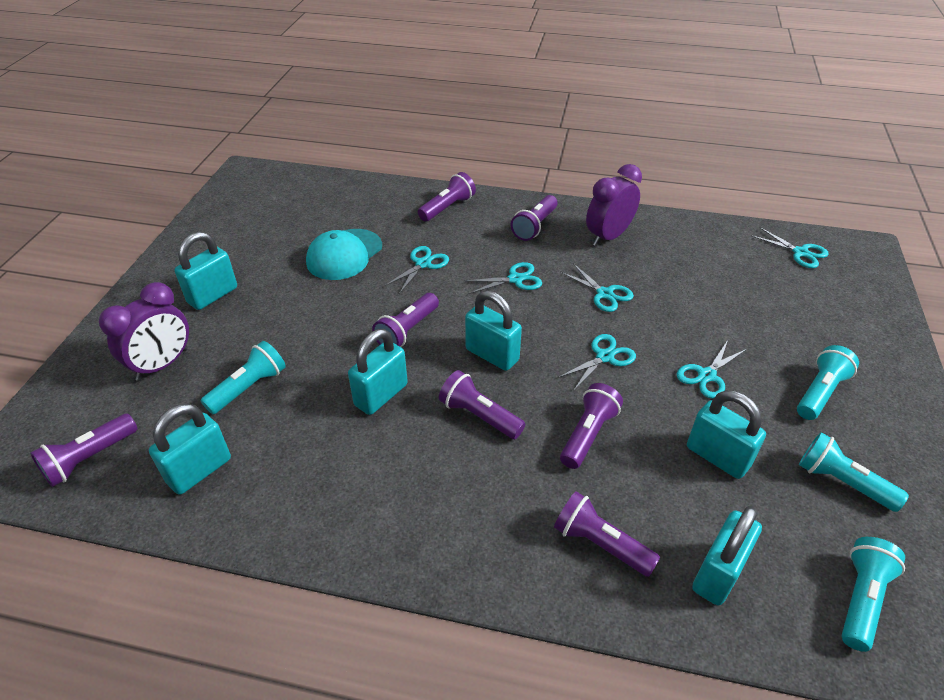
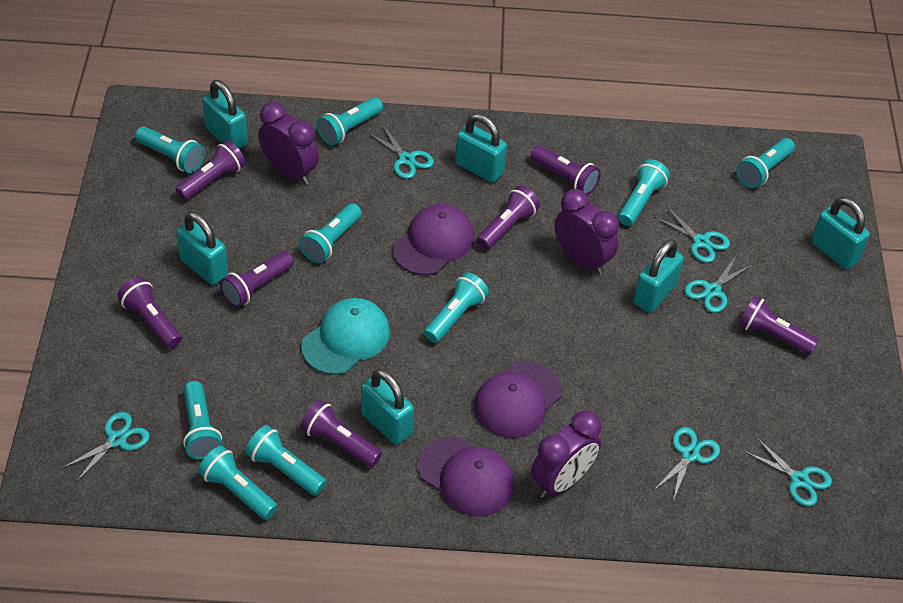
purple cap: none = 0 -> [393,204,474,275] [418,436,514,517] [474,361,562,438] = 3
purple clock: [99,282,189,381] [586,164,642,246] = 2 -> [258,102,319,185] [531,410,602,498] [554,189,619,275] = 3
turquoise flashlight: [201,341,286,414] [797,345,859,420] [799,432,909,512] [842,537,905,652] = 4 -> [135,126,205,173] [183,381,222,460] [198,446,278,520] [245,425,327,496] [299,203,362,263] [317,97,383,145] [424,272,489,343] [618,159,670,226] [737,138,795,188] = 9

